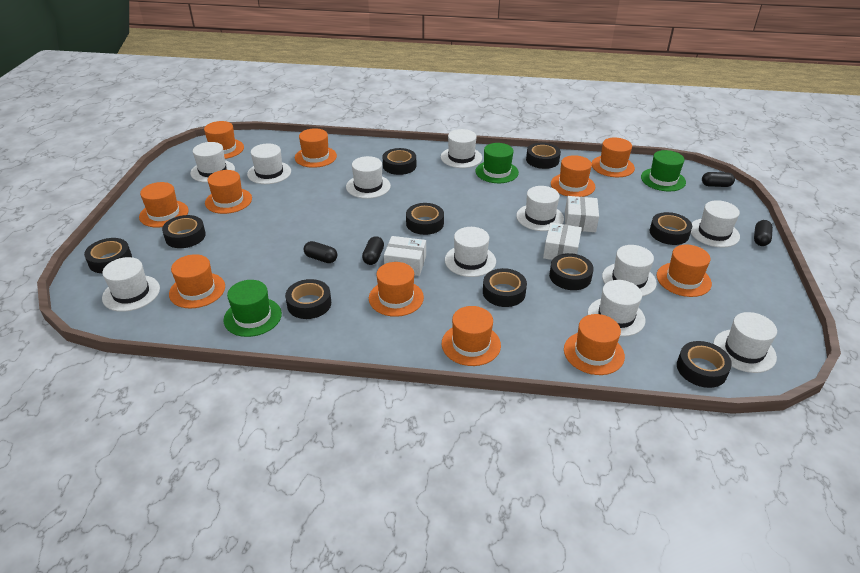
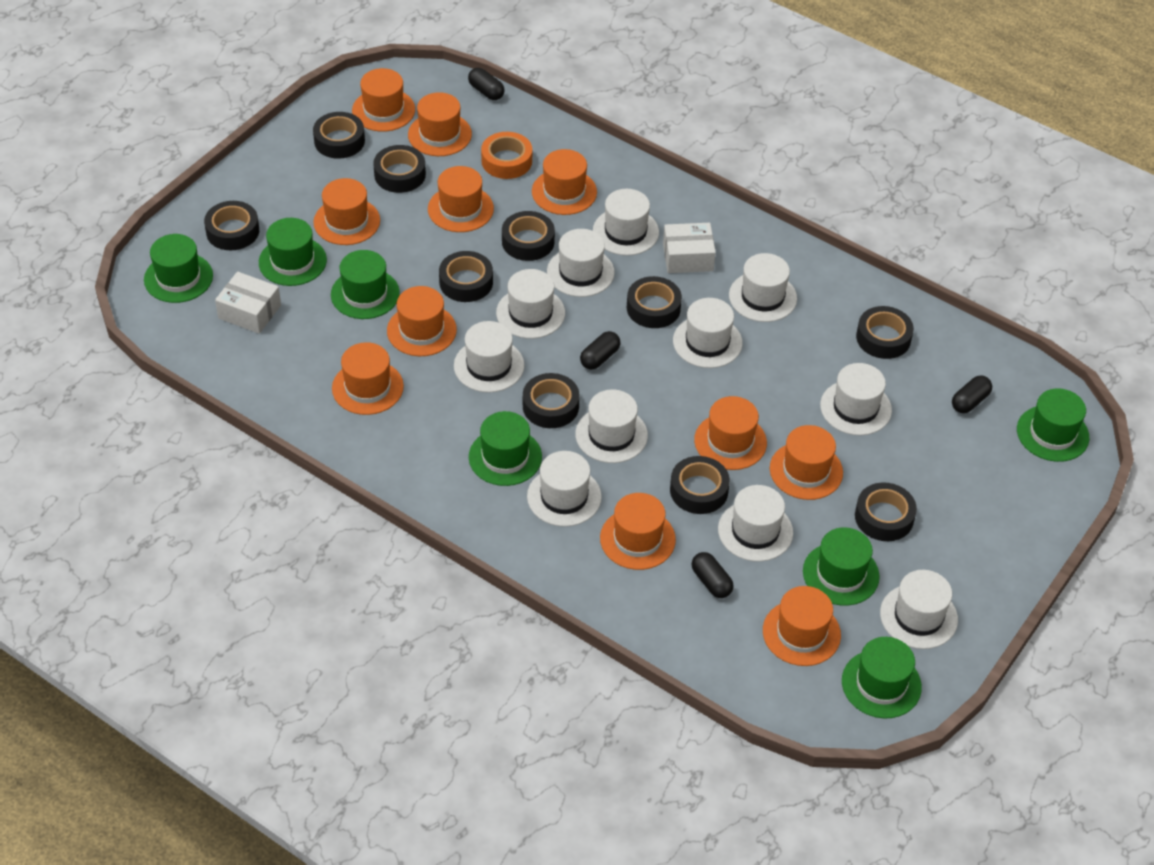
green hat: [223,280,282,337] [475,143,519,183] [641,150,686,191] = 3 -> [144,234,213,303] [259,218,327,286] [331,250,400,319] [469,411,542,486] [803,528,880,606] [842,637,922,719] [1017,388,1089,462] = 7
orange tape: none = 0 -> [481,132,532,179] = 1
white box: [384,236,426,276] [543,223,582,260] [565,196,599,232] = 3 -> [215,272,281,334] [663,223,716,273] = 2

